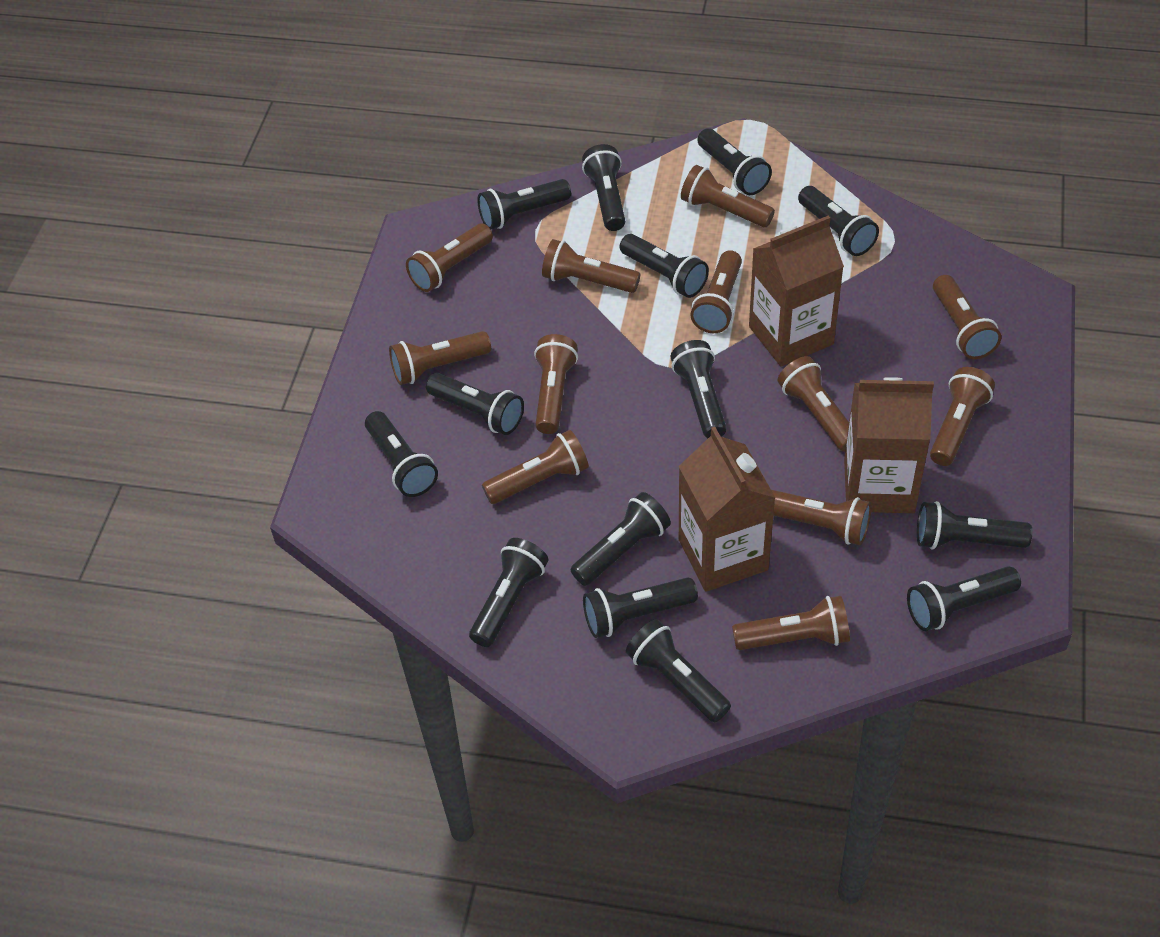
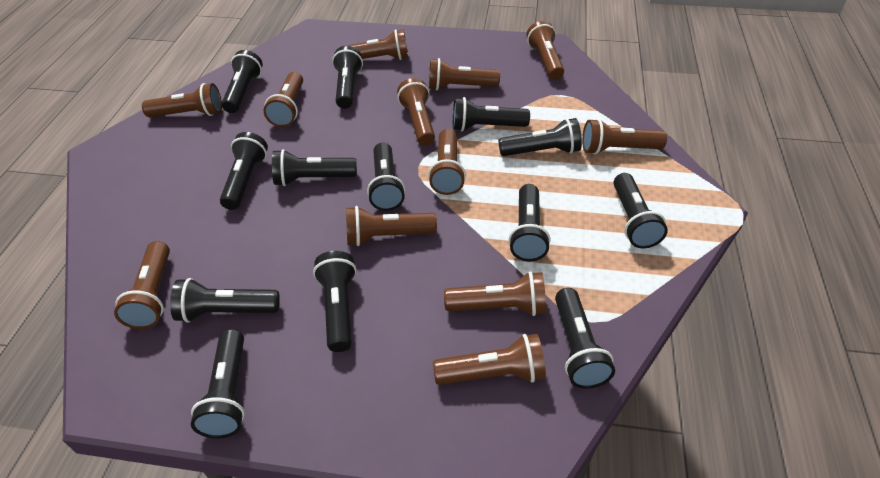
black flashlight: [365,411,438,497] [426,373,524,435] [469,538,548,647] [477,179,571,229] [570,492,671,586] [582,144,625,231] [583,577,698,638] [620,234,709,298] [626,619,731,722] [670,340,727,438] [697,128,772,195] [798,186,879,256] [907,566,1021,631] [917,501,1032,550] = 14 -> [170,278,280,323] [191,329,245,438] [220,132,268,210] [222,50,263,113] [272,149,357,186] [313,251,356,352] [332,46,363,109] [367,143,405,211] [453,97,530,131] [498,118,582,156] [509,184,550,261] [555,288,615,389] [613,173,668,248] = 13
brown carton: [679,427,775,592] [749,216,844,366] [844,377,934,513] = 3 -> none = 0

